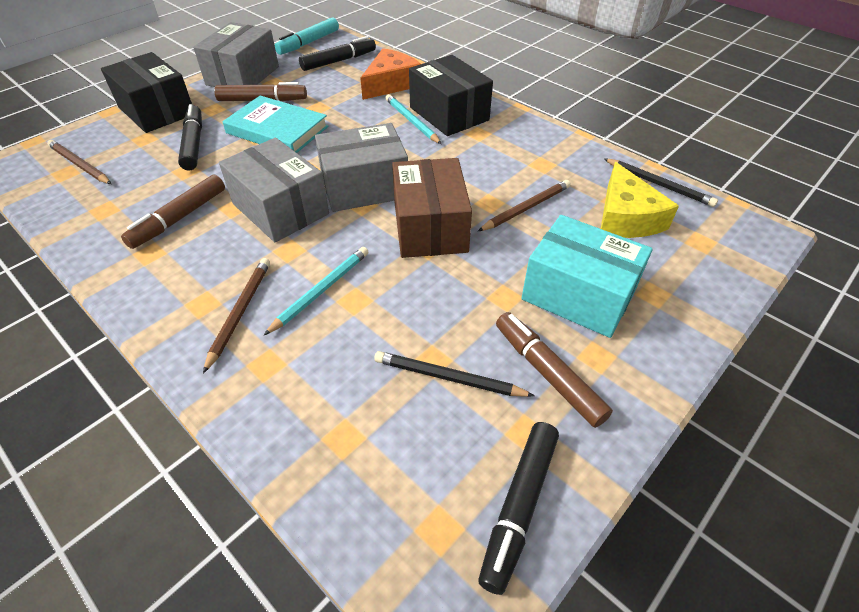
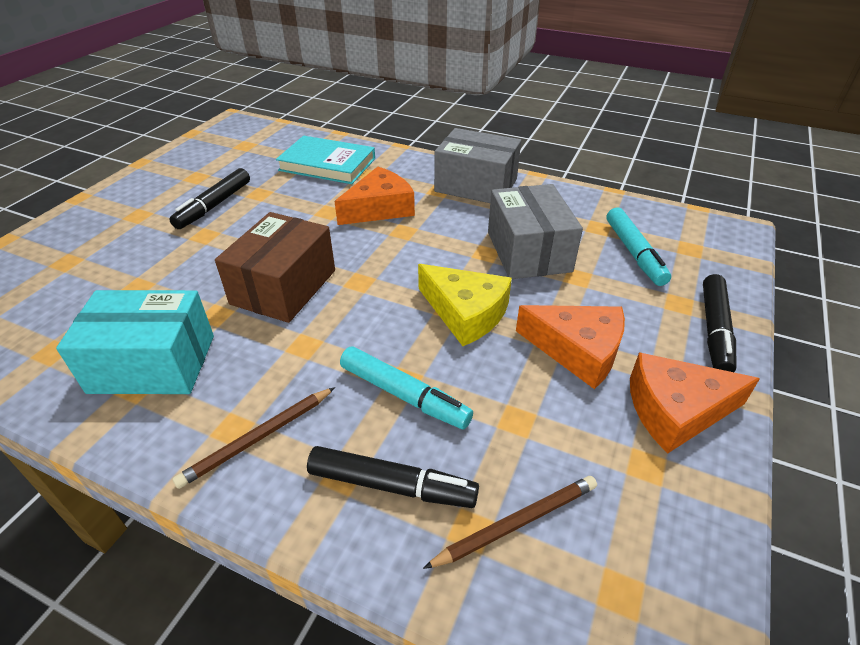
black box: [101,52,192,133] [409,55,493,136] = 2 -> none = 0
black pencil: [374,351,535,397] [604,159,718,207] = 2 -> none = 0
brown marker: [121,175,225,249] [214,82,307,101] [496,312,613,428] = 3 -> none = 0
brown pencil: [47,140,111,184] [203,258,270,373] [478,180,571,231] = 3 -> [172,387,335,489] [423,476,597,569] = 2
grey box: [193,22,279,87] [219,138,329,242] [315,123,408,212] = 3 -> [434,128,521,203] [488,184,583,279] = 2
orange cheese: [360,48,421,100] = 1 -> [334,167,415,225] [516,305,625,389] [630,352,760,454] = 3
turquoise marker: [275,18,339,55] = 1 -> [340,346,473,429] [607,207,671,286] = 2
turquoise pencil: [264,247,368,335] [386,94,442,144] = 2 -> none = 0

